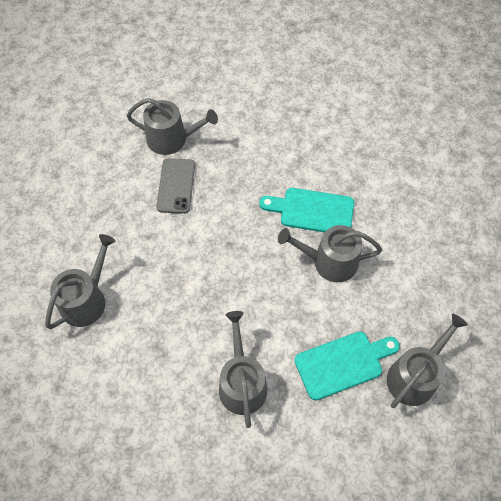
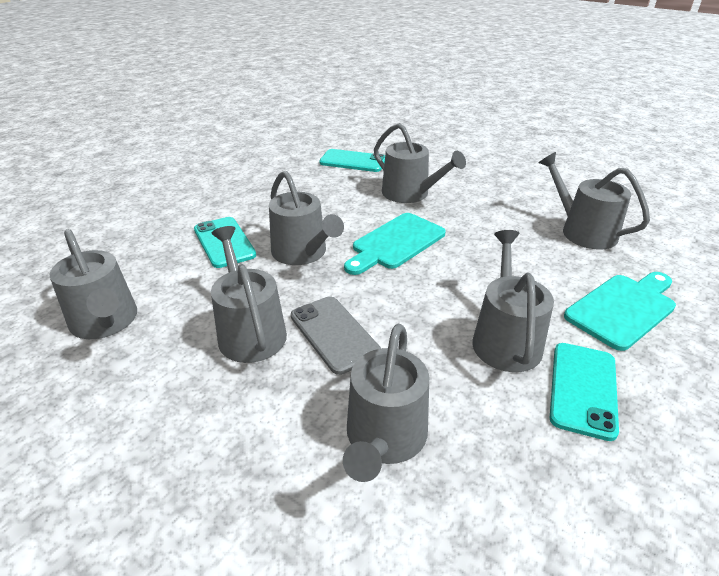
grey watering can: [45,234,115,329] [127,98,218,155] [219,311,267,428] [278,225,382,282] [387,314,468,408] = 5 -> [49,229,137,339] [211,226,287,363] [269,171,344,265] [343,324,429,482] [374,123,466,203] [472,230,554,372] [539,152,650,250] = 7
turquoise phone: none = 0 -> [194,217,256,268] [319,149,385,172] [550,343,619,441] = 3

